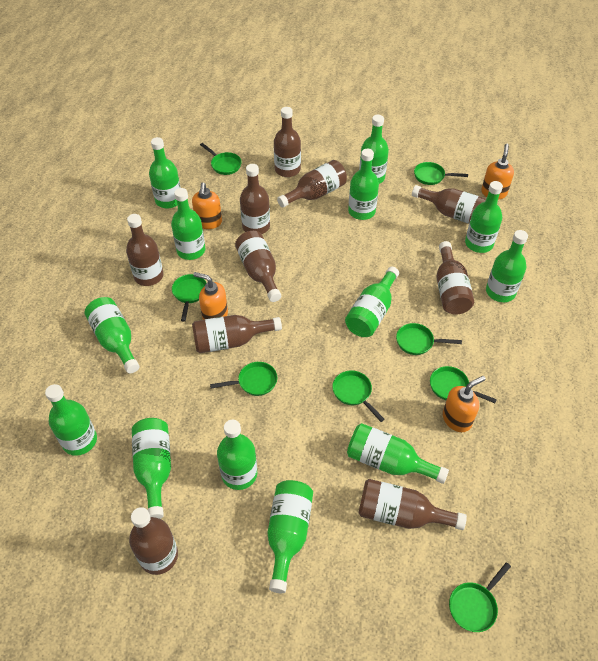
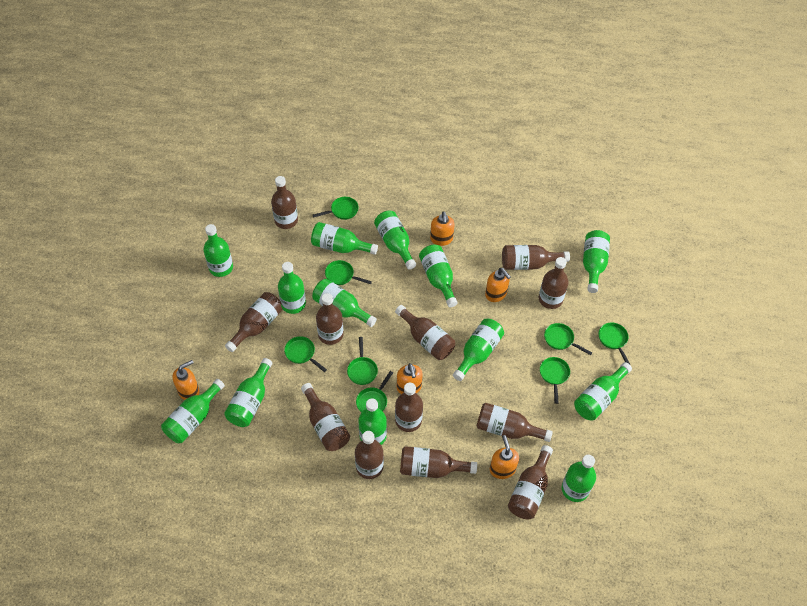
brown bottle: [126,214,163,286] [129,507,178,575] [192,315,282,353] [235,231,281,302] [240,164,270,234] [274,107,301,177] [277,160,347,208] [358,479,467,530] [412,185,486,224] [436,241,474,315] = 10 -> [225,292,283,352] [271,176,298,229] [301,383,350,451] [316,293,344,345] [355,431,384,479] [395,305,455,360] [395,383,423,432] [400,446,477,478] [477,403,553,442] [502,245,570,270] [508,445,553,520] [539,257,568,309] = 12
orange soap dispenser: [192,182,222,229] [193,272,228,320] [443,376,486,432] [481,144,514,200] = 4 -> [173,360,200,400] [397,363,423,394] [430,211,455,246] [485,268,511,302] [490,435,519,479] = 5

